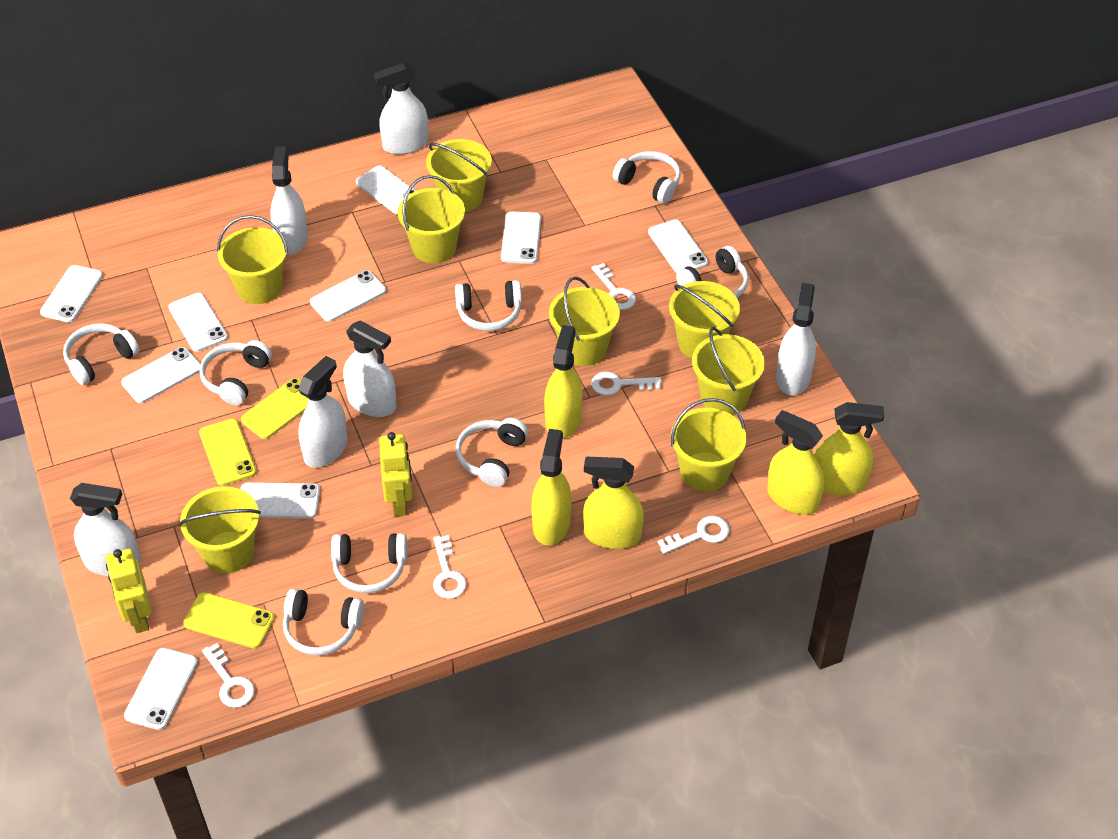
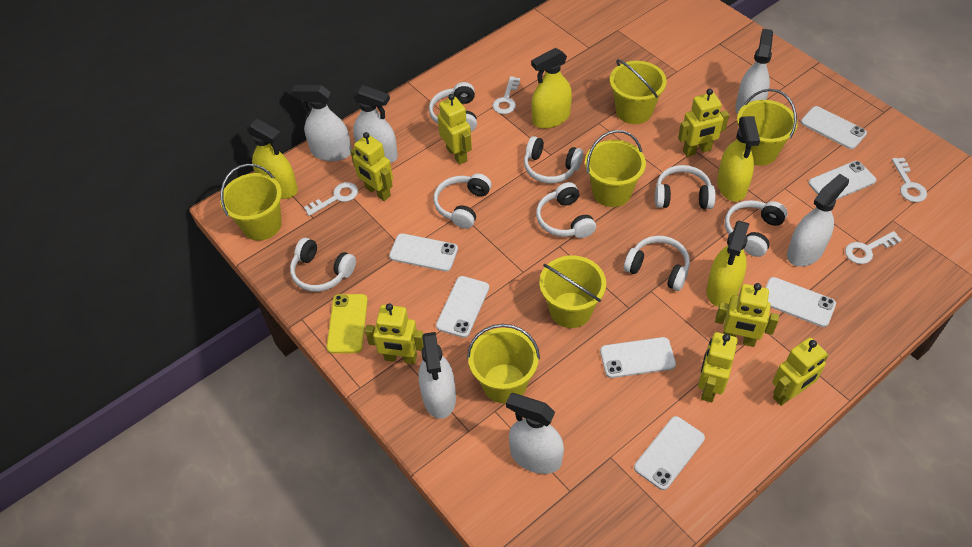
white key: [202,643,255,708] [433,535,467,599] [591,263,636,310] [591,371,661,395] [658,516,730,554] = 5 -> [304,182,358,216] [492,76,520,114] [845,231,902,264] [892,158,927,202] = 4
white phone: [40,265,103,322] [121,347,201,403] [124,648,198,730] [168,293,228,352] [241,482,320,519] [310,270,386,322] [356,165,416,215] [501,212,541,264] [648,219,708,274] = 9 -> [389,233,458,271] [436,276,489,338] [600,337,676,378] [634,416,705,490] [765,277,836,327] [801,106,867,149] [808,161,876,200] = 7
yellow bucket: [179,486,261,573] [217,215,288,304] [398,175,465,263] [426,139,492,212] [549,277,620,366] [669,281,740,358] [671,398,746,491] [692,327,765,415] = 8 -> [220,164,282,241] [467,324,540,404] [539,256,606,328] [585,130,646,207] [610,59,667,124] [737,89,798,166] = 6
yellow phone: [183,592,274,648] [199,418,256,486] [241,378,309,439] = 3 -> [327,294,368,353] = 1
yellow robot: [106,549,152,633] [379,432,412,516] = 2 -> [350,132,393,201] [365,303,424,364] [437,94,472,165] [678,89,729,157] [698,332,738,403] [715,283,779,347] [772,338,829,406] = 7
yellow spray bottle: [531,429,571,545] [544,325,583,439] [583,457,644,549] [767,410,825,515] [814,402,884,495] = 5 -> [246,119,298,199] [531,48,572,129] [706,221,749,307] [717,116,760,202] = 4

